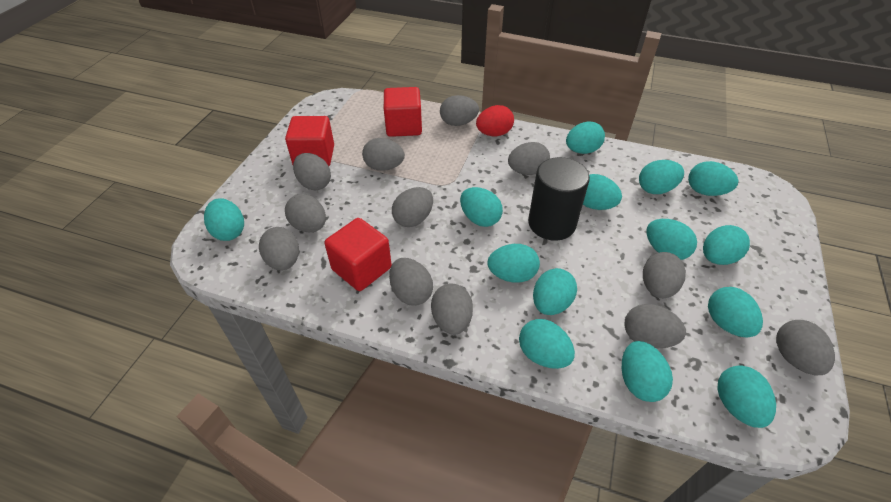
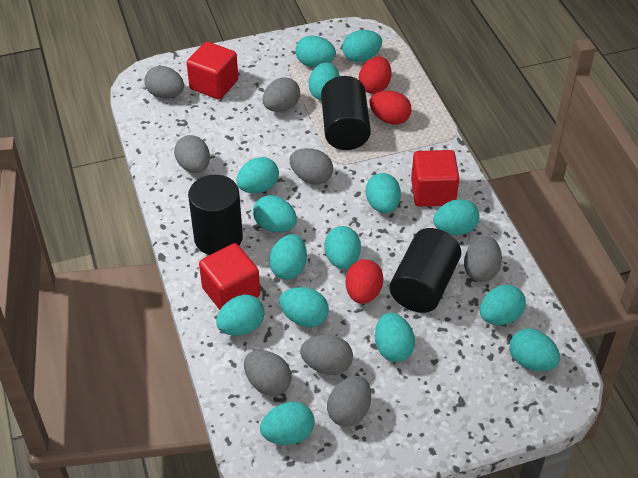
black cylinder: [528,157,590,241] = 1 -> [188,175,243,255] [321,76,371,150] [389,228,461,313] = 3
grey egg: [259,227,299,270] [285,194,326,232] [293,153,331,190] [362,138,405,171] [389,258,433,306] [392,187,433,227] [431,284,473,335] [440,95,479,126] [508,142,550,175] [624,304,686,348] [643,252,686,298] [776,320,835,375] = 12 -> [144,66,184,99] [174,135,210,173] [244,350,292,396] [263,77,300,112] [290,148,333,185] [300,335,353,375] [327,376,371,427] [464,237,502,282] = 8
red egg: [476,105,514,136] = 1 -> [346,260,383,304] [359,57,391,94] [369,91,412,125] = 3
turquoise egg: [204,198,244,241] [460,187,503,227] [488,244,540,283] [519,319,575,369] [533,268,577,315] [566,121,605,154] [583,174,622,210] [622,341,673,402] [639,160,684,194] [646,219,697,260] [688,161,738,196] [703,225,750,265] [708,287,763,337] [717,365,776,428] = 14 -> [216,295,265,336] [236,157,279,193] [253,195,297,232] [260,402,315,445] [269,234,307,280] [279,287,329,328] [295,36,336,67] [309,63,340,100] [324,226,361,269] [342,30,382,62] [366,173,401,213] [375,313,415,362] [433,199,479,235] [480,285,526,325] [509,328,560,371] = 15

